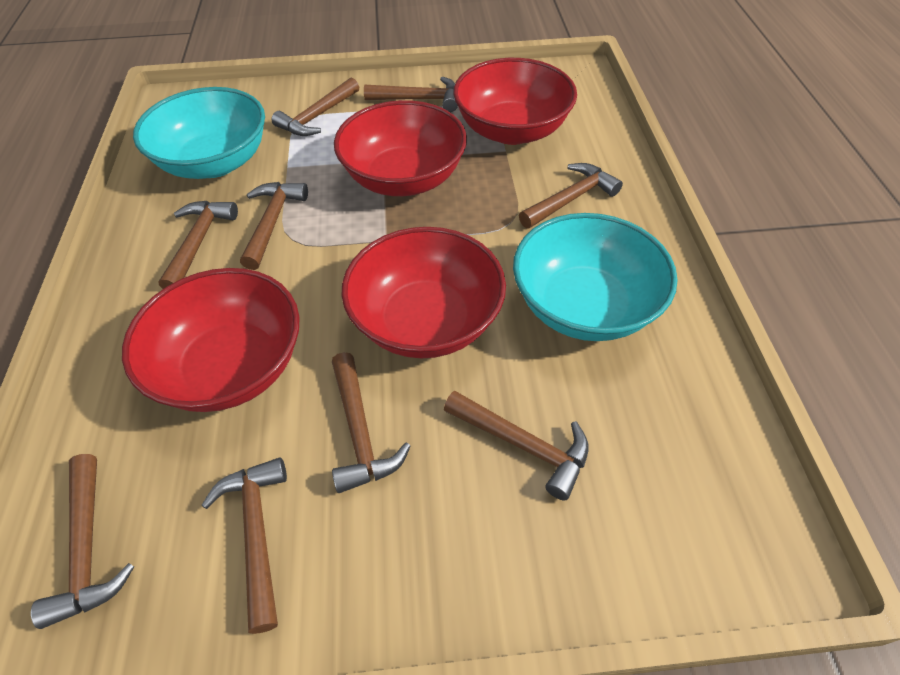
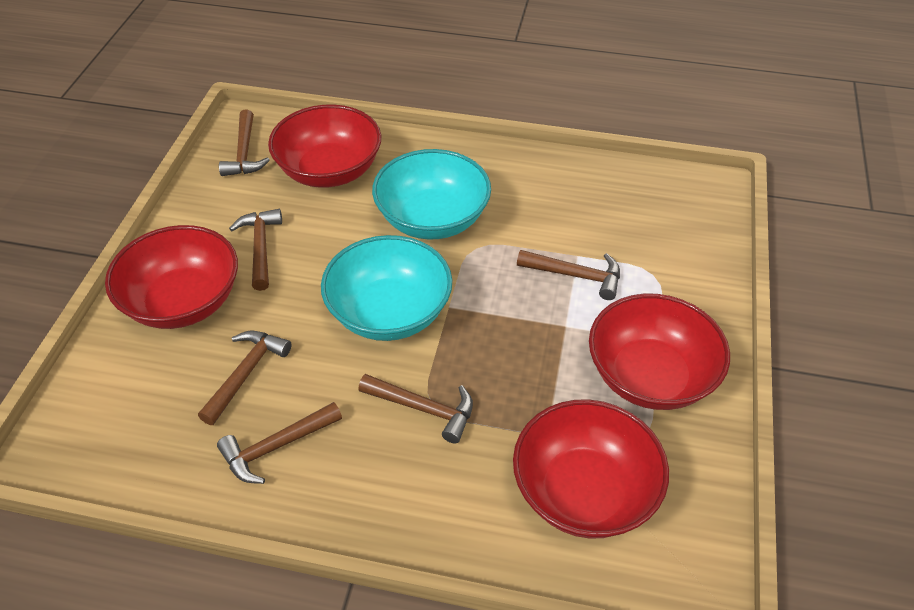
brown hammer: [31,454,134,629] [158,201,238,289] [201,457,287,634] [240,182,308,270] [272,78,359,136] [332,352,411,493] [364,76,458,112] [444,391,589,500] [519,163,623,228] = 9 -> [198,331,292,425] [217,402,342,484] [219,109,270,176] [229,209,282,291] [358,374,473,444] [517,250,620,300] = 6

